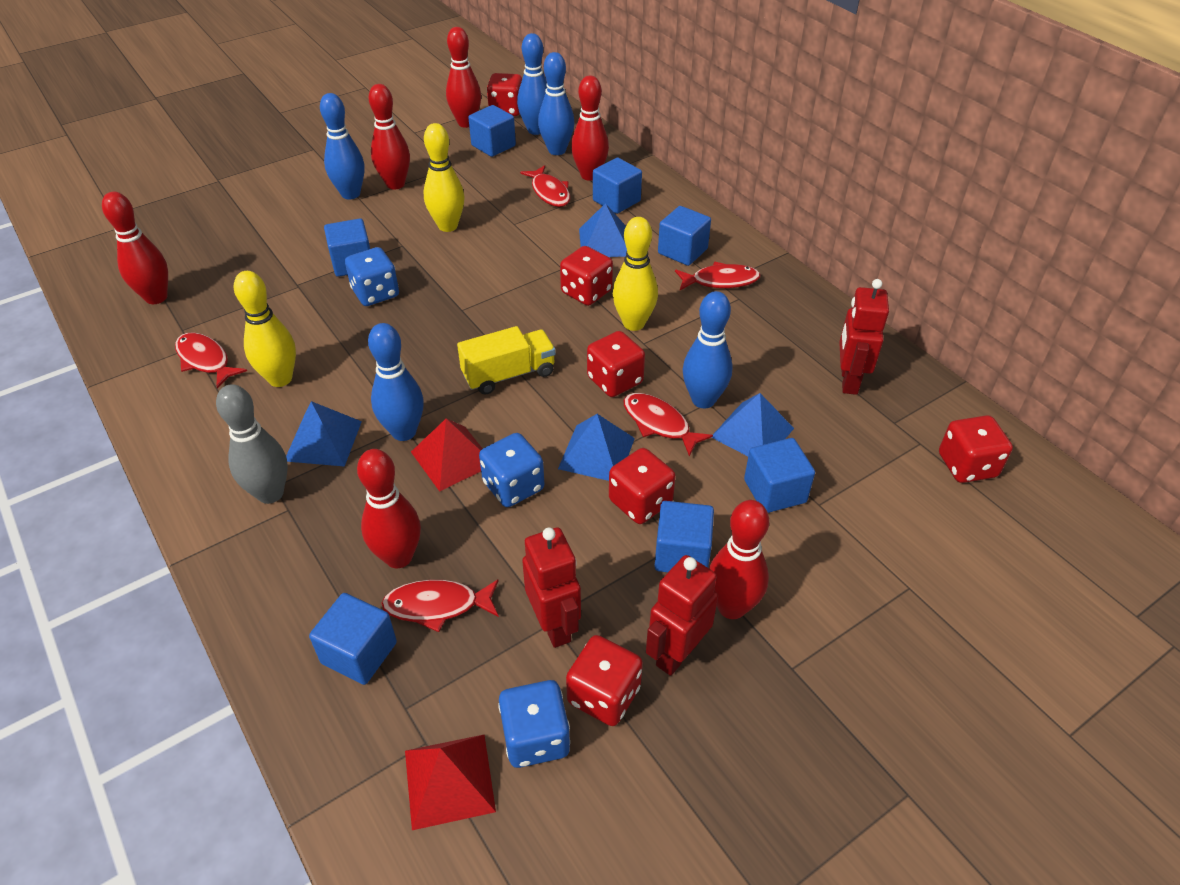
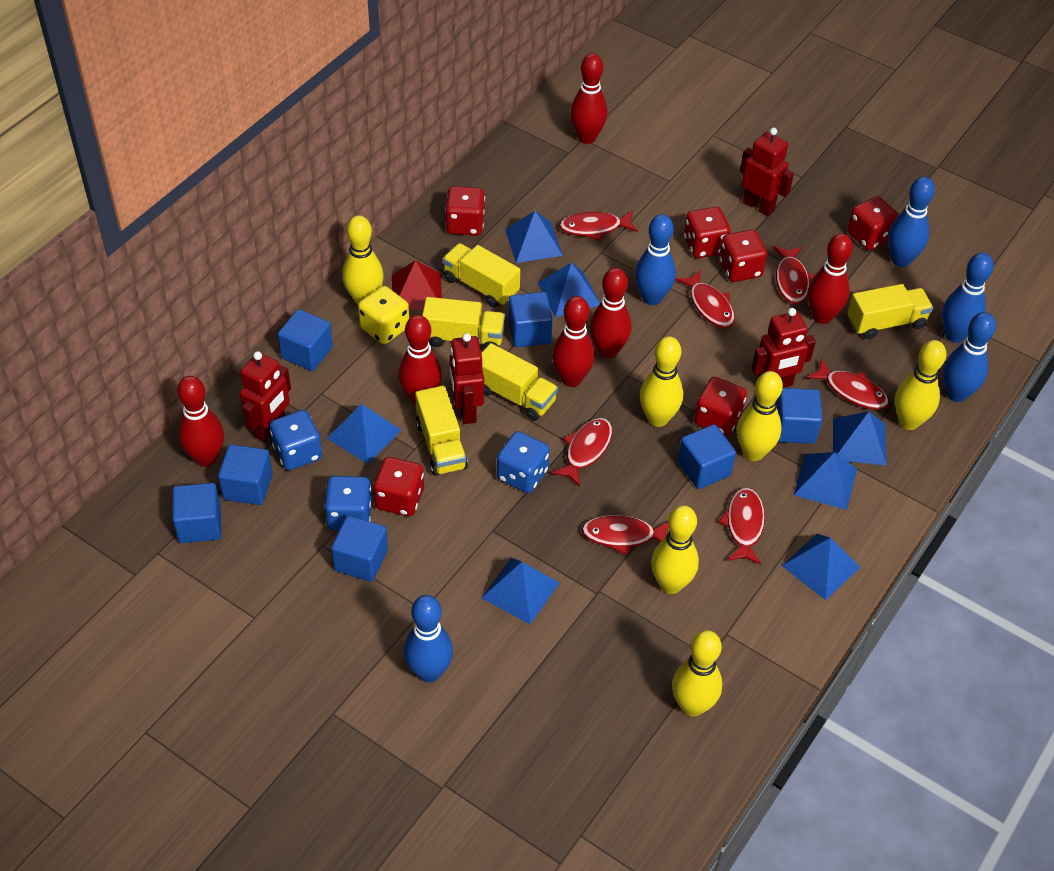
blue pyramid: [286,401,362,467] [558,414,635,481] [579,203,627,257] [711,393,794,456] = 4 -> [327,404,401,464] [482,558,559,624] [505,211,563,263] [538,262,600,317] [782,534,860,600] [794,452,857,510] [833,412,887,466] = 7
grey bowling pin: [216,384,288,504] = 1 -> none = 0
red fish: [175,333,247,388] [381,579,499,632] [520,165,570,207] [624,393,713,457] [675,262,761,290] = 5 -> [551,418,612,487] [559,211,638,241] [581,515,669,556] [675,270,735,328] [719,488,765,564] [773,246,815,304] [806,358,889,410] = 7
red pyramid: [405,735,496,830] [411,418,483,492] = 2 -> [392,260,442,311] = 1
red robot: [522,527,581,648] [646,555,718,676] [839,279,889,395] = 3 -> [239,351,291,443] [450,333,484,424] [740,128,794,217] [751,308,816,388] = 4
yellow bowling pin: [234,271,296,387] [424,123,465,232] [613,217,658,331] = 3 -> [342,215,384,305] [640,336,683,427] [651,505,699,594] [672,630,722,717] [737,371,783,461] [895,340,946,430] = 6
yellow dice: none = 0 -> [358,286,409,344] = 1
yellow truck: [457,326,556,395] = 1 -> [415,385,468,476] [422,297,505,349] [442,243,520,307] [481,343,558,421] [847,284,933,339] = 5

